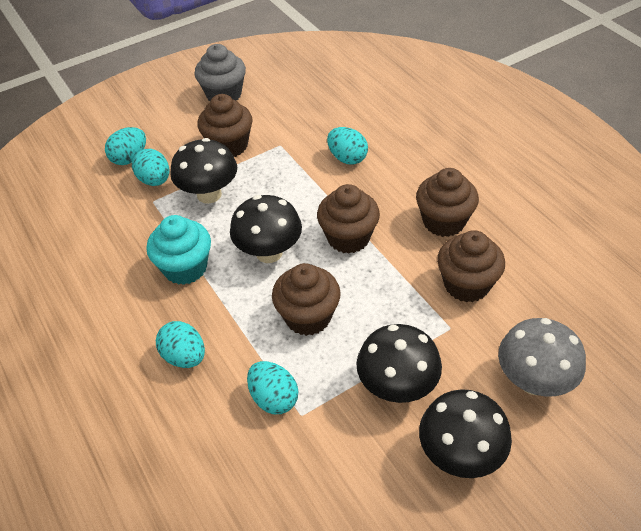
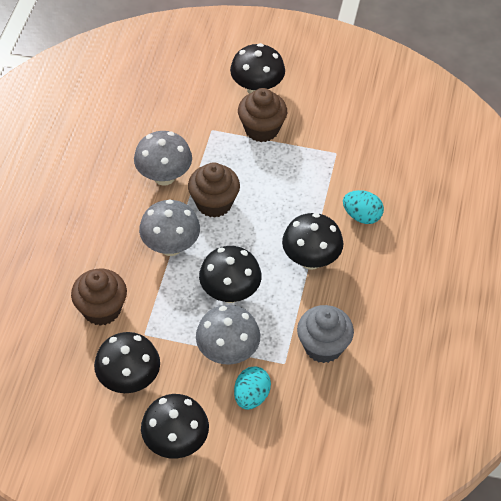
black mushroom: [170,138,237,204] [230,195,302,263] [356,324,442,403] [419,389,512,478] = 4 -> [94,332,160,393] [141,394,209,459] [199,246,262,303] [230,43,285,94] [282,213,343,270] = 5
brown cupcake: [197,94,253,157] [272,263,341,336] [317,184,380,254] [416,168,479,237] [437,230,505,302] = 5 -> [71,269,127,326] [188,162,240,218] [238,88,287,142] = 3
grey mushroom: [498,318,586,397] = 1 -> [134,131,192,186] [139,199,200,256] [196,305,260,364] = 3
turquoise cupcake: [146,215,211,285] = 1 -> none = 0
turquoise egg: [105,127,146,165] [132,149,169,186] [156,321,205,368] [247,361,298,414] [327,127,368,165] = 5 -> [234,366,271,410] [343,190,384,224] = 2

